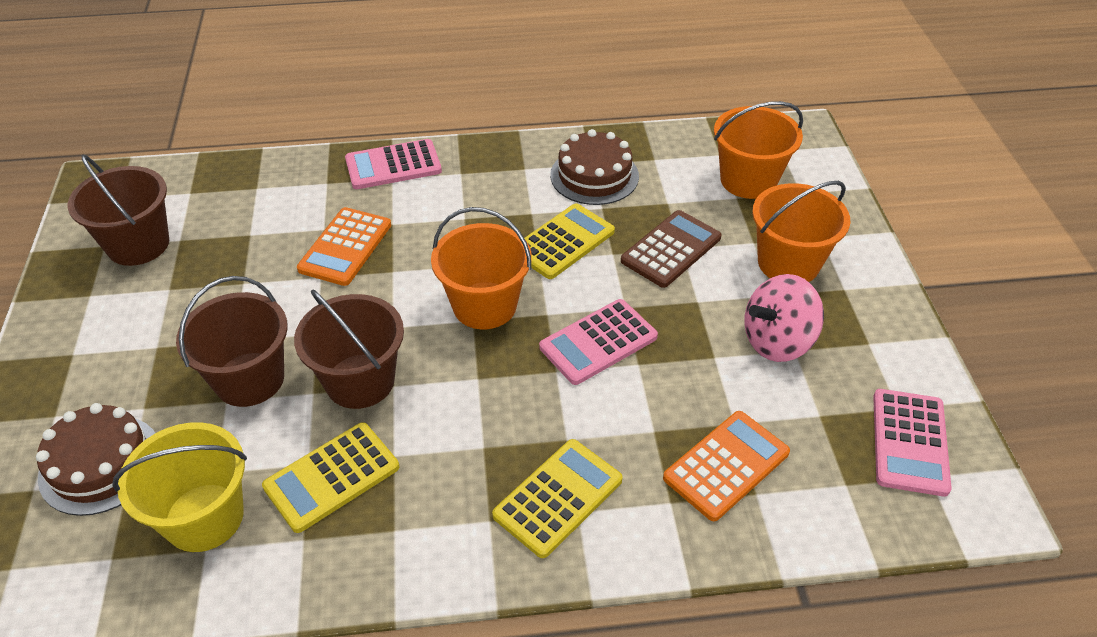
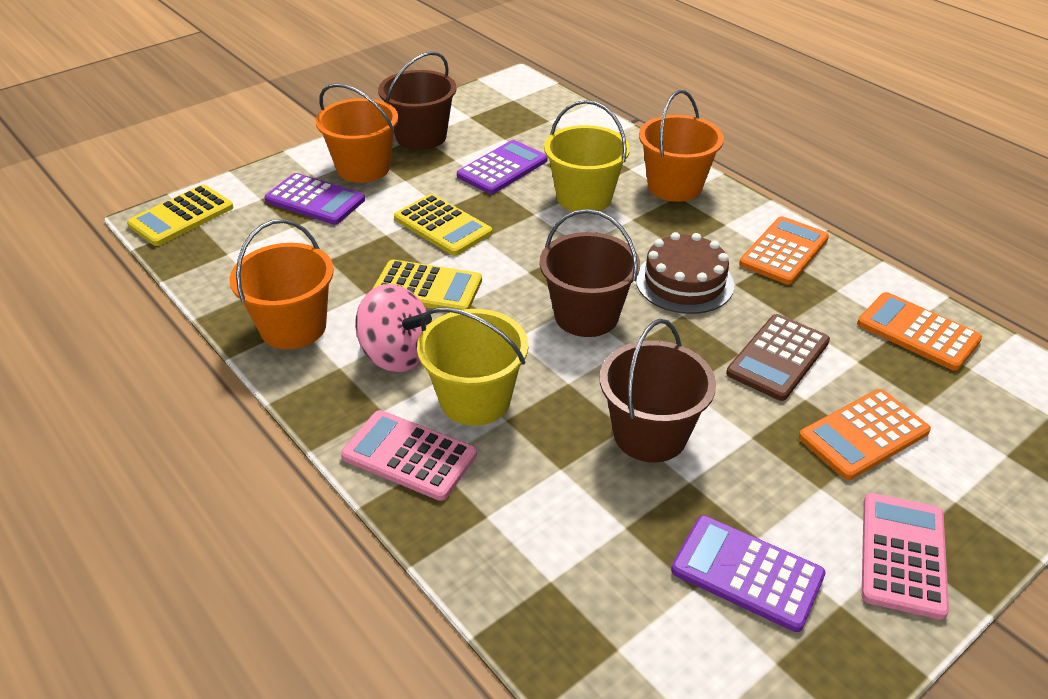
brown cake: [36,403,155,516] [550,129,639,205] = 2 -> [636,232,734,314] = 1
orange calculator: [297,207,391,286] [663,411,790,521] = 2 -> [739,216,829,285] [799,389,931,480] [857,292,982,371] = 3
pink calculator: [345,139,442,189] [539,299,658,385] [873,389,952,497] = 3 -> [341,410,477,501] [862,493,949,620] = 2
purple calculator: none = 0 -> [264,173,365,225] [457,140,547,194] [671,516,826,632] = 3
yellow bucket: [112,422,247,552] = 1 -> [417,307,528,426] [544,100,630,214] = 2

